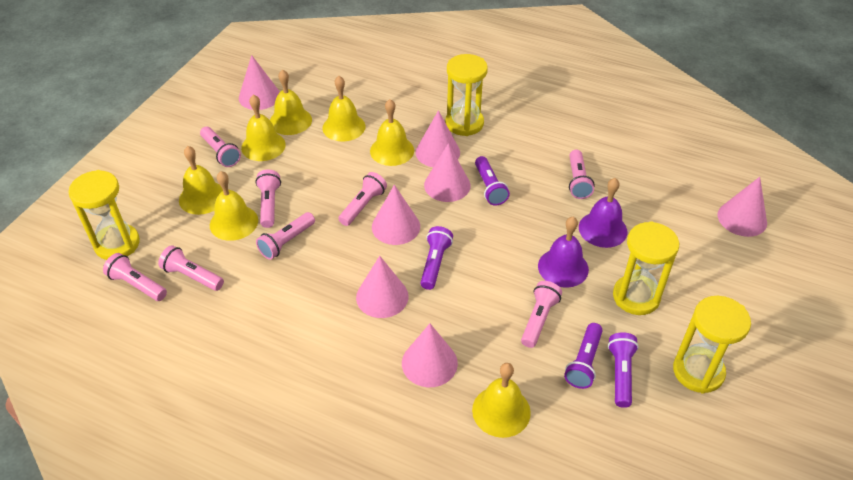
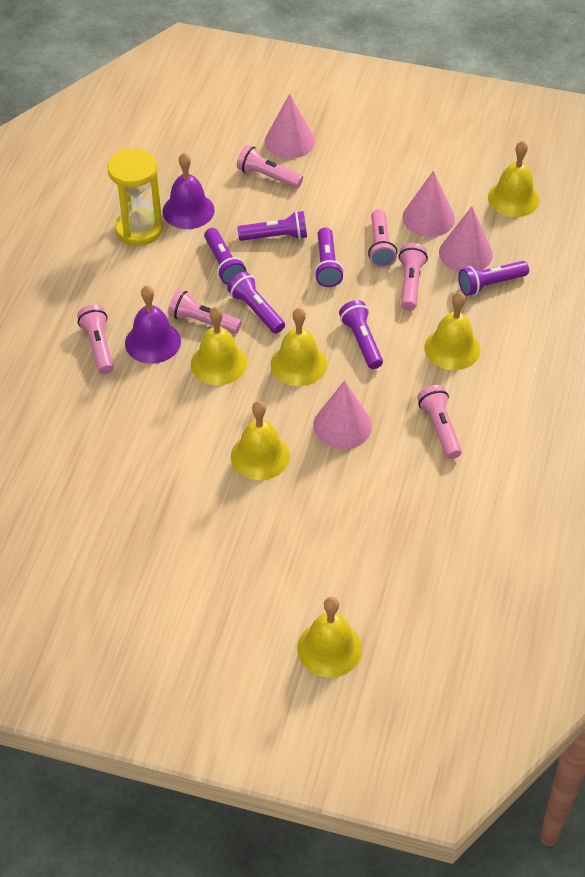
pink cone: [239,55,280,110] [356,256,409,318] [372,185,420,245] [402,323,458,387] [416,110,460,167] [424,143,470,202] [718,177,767,237] = 7 -> [265,94,315,159] [313,380,372,449] [402,171,455,237] [439,207,493,272] = 4
pink flashlight: [103,253,167,301] [158,245,224,291] [200,127,241,167] [255,170,281,228] [256,212,315,260] [338,172,387,226] [521,281,562,348] [569,150,594,199] = 8 -> [77,305,113,374] [168,289,242,334] [237,145,303,188] [368,209,397,268] [398,243,428,310] [417,385,462,459] = 6
purple flashlight: [421,226,453,290] [475,156,510,206] [564,323,603,389] [608,332,639,408] = 4 -> [204,228,246,285] [227,272,285,334] [237,211,307,241] [314,227,344,287] [339,300,383,369] [458,261,529,296] = 6
yellow bell: [179,146,223,215] [210,171,258,241] [241,94,286,161] [270,69,312,135] [322,76,365,142] [370,99,414,166] [472,363,531,438] = 7 -> [191,307,247,385] [231,401,290,480] [271,308,327,386] [297,597,362,678] [424,292,481,370] [488,141,540,217] = 6
yellow hourglass: [69,170,140,260] [446,54,488,136] [613,221,679,315] [673,296,751,394] = 4 -> [107,148,163,246] = 1

